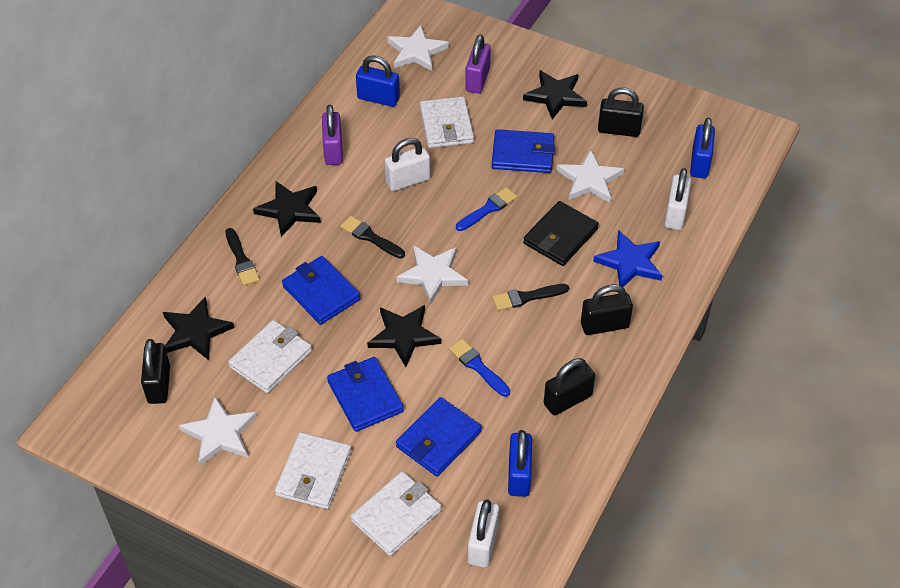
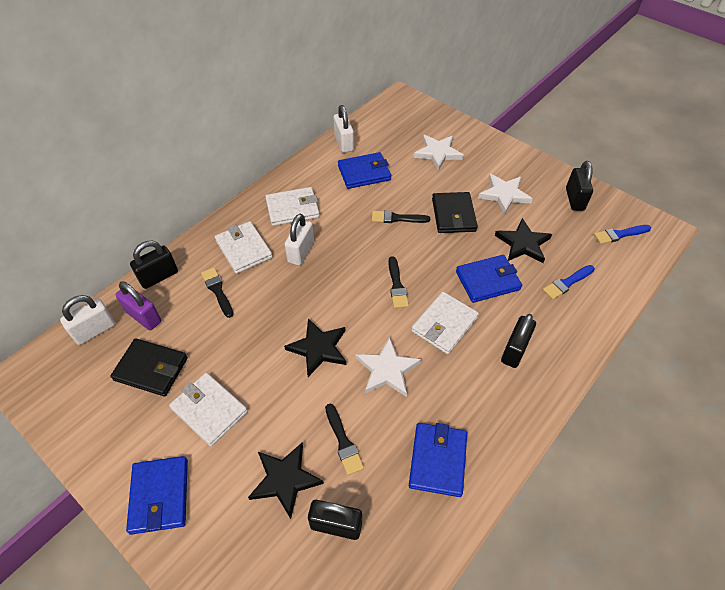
black brush: [225,228,260,286] [340,216,405,258] [492,284,569,311] = 3 -> [201,267,234,318] [325,404,364,475] [372,210,430,223] [388,256,409,308] = 4
black star: [163,297,234,360] [253,181,321,237] [367,305,442,367] [523,70,587,120] = 4 -> [248,443,324,519] [284,318,346,377] [495,218,552,263] = 3
black wallet: [523,201,599,266] = 1 -> [110,338,188,397] [432,192,478,233] = 2
blue padlock: [356,56,400,107] [508,430,532,497] [690,118,715,178] = 3 -> none = 0
blue star: [593,230,663,287] = 1 -> none = 0
purple padlock: [322,105,343,165] [465,35,491,94] = 2 -> [116,281,161,330] = 1
white star: [179,396,257,466] [387,25,449,71] [396,245,468,304] [557,150,624,203] = 4 -> [356,337,421,397] [414,135,464,171] [478,174,533,214] = 3

